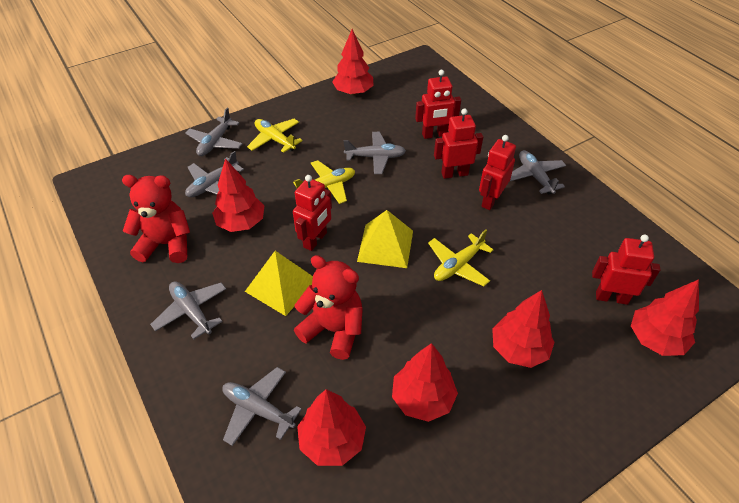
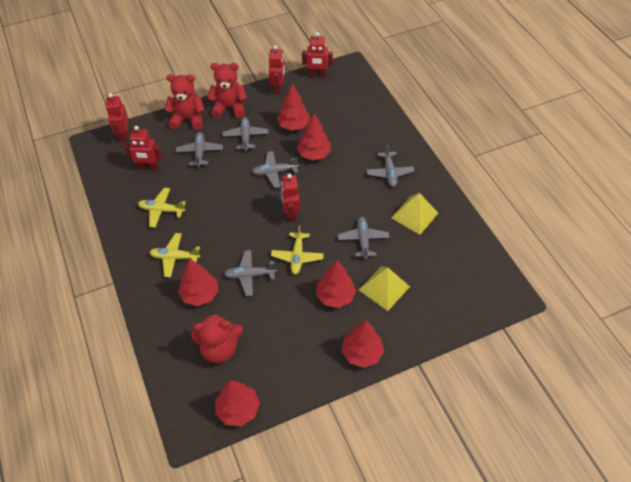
red teddy bear: [122,175,190,263] [294,255,363,360] = 2 -> [164,74,205,130] [191,312,243,363] [207,63,247,118] = 3

